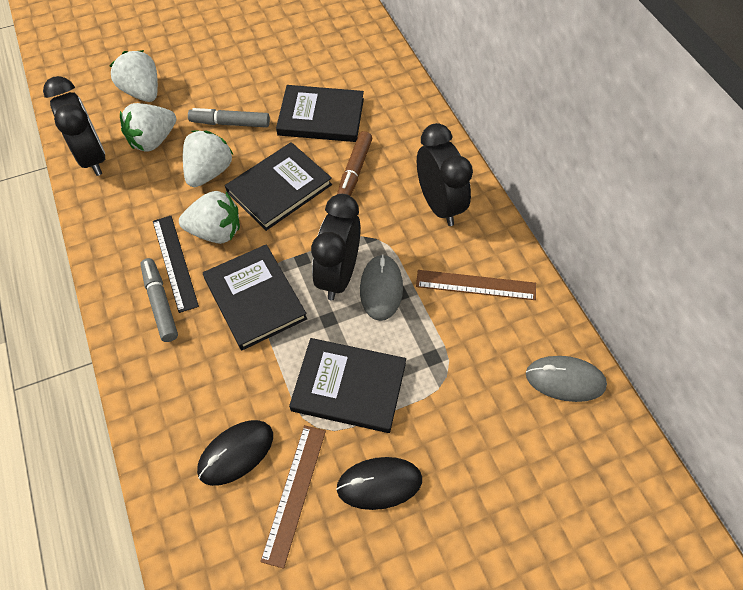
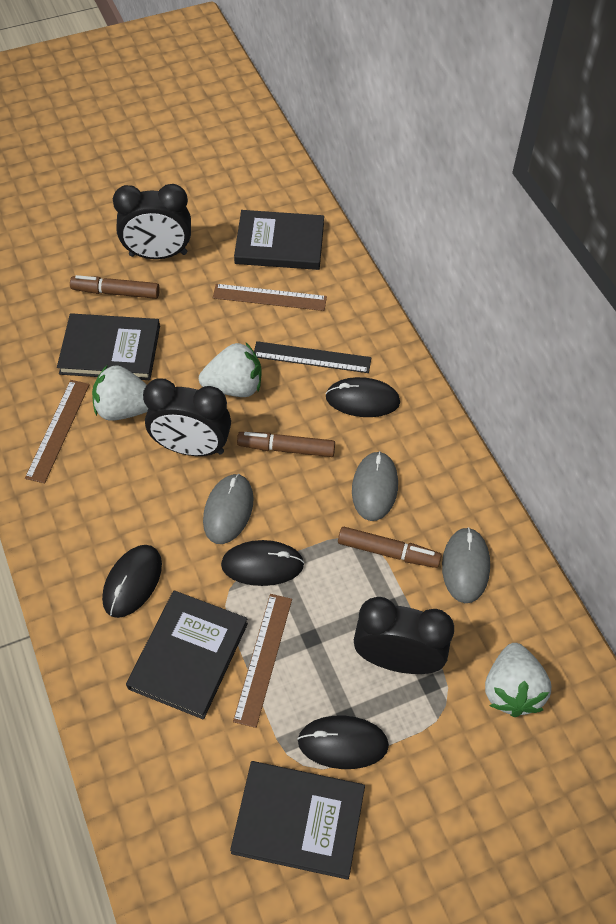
black mouse: [197,420,273,486] [336,457,422,510] = 2 -> [102,545,162,618] [221,540,304,586] [297,716,389,769] [325,377,400,417] = 4
brown marker: [337,131,372,196] = 1 -> [70,275,160,299] [237,432,335,457] [338,527,442,568] = 3
brown ruler: [260,425,326,569] [416,270,536,300] = 2 -> [25,380,90,483] [213,284,327,311] [233,594,292,728] = 3
grey marker: [140,258,178,342] [188,108,270,128] = 2 -> none = 0
grey mouse: [360,254,403,321] [526,356,607,402] = 2 -> [203,474,254,544] [352,451,398,521] [442,527,490,603] = 3
white strawberry: [109,50,158,102] [120,103,176,152] [179,191,240,244] [183,130,234,187] = 4 -> [92,365,148,421] [199,343,262,397] [485,643,551,717] = 3

